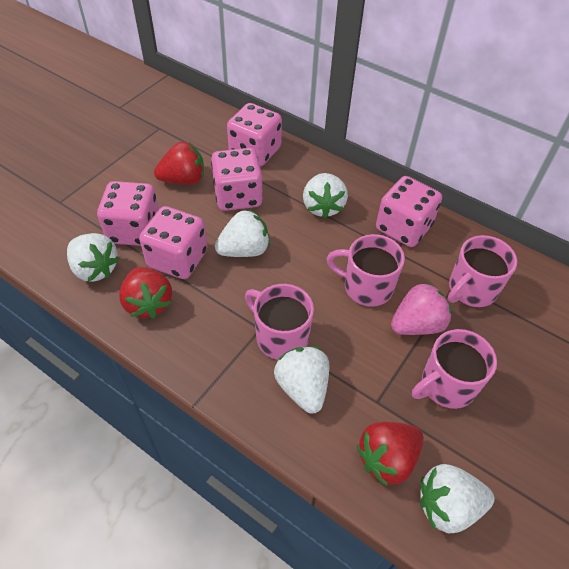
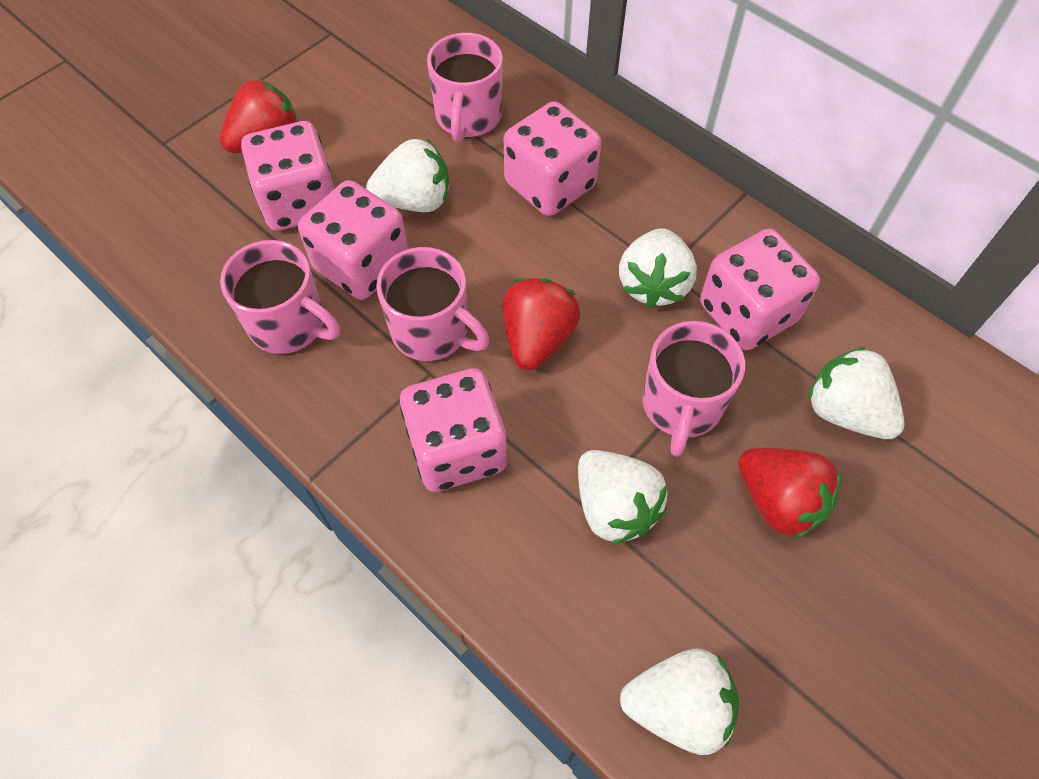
pink strawberry: [391,282,452,335] = 1 -> none = 0

